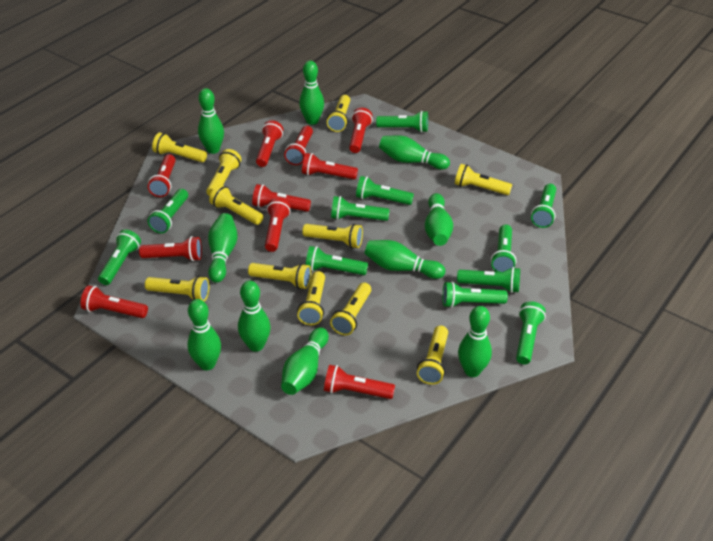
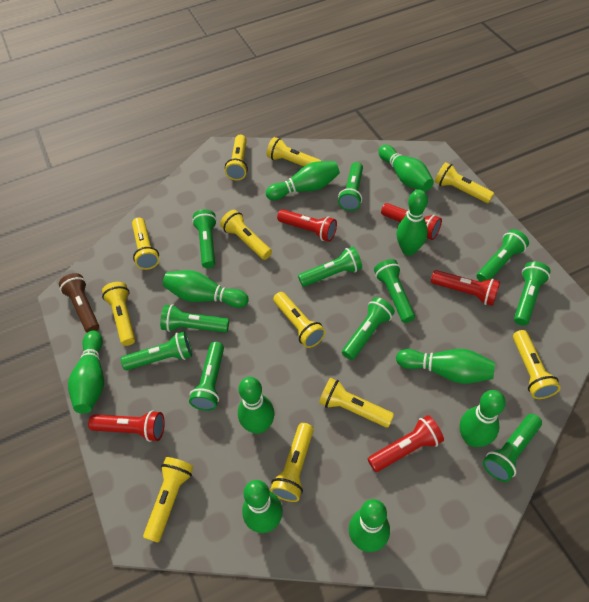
brown flashlight: none = 0 -> [59,273,99,333] = 1
red flashlight: [80,286,148,318] [139,236,202,261] [148,154,176,197] [252,184,311,212] [256,120,283,167] [265,198,291,252] [284,126,313,165] [302,153,358,179] [324,365,395,399] [349,108,373,153] = 10 -> [88,410,165,442] [277,209,337,242] [368,415,444,472] [381,203,442,240] [431,270,500,306] = 5

